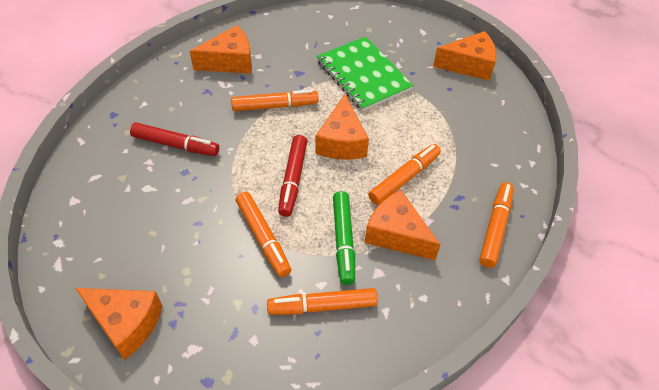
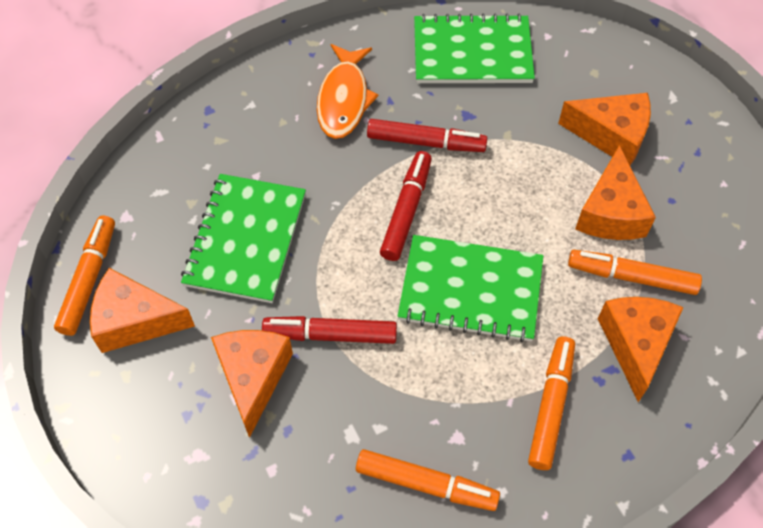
green marker: [333,191,355,285] = 1 -> none = 0
green notebook: [317,37,413,111] = 1 -> [181,174,306,303] [397,235,543,342] [414,14,535,83] = 3
orange fish: none = 0 -> [317,44,379,139] = 1
orange marker: [231,90,319,111] [236,192,291,277] [267,288,378,315] [368,144,441,205] [479,182,514,268] = 5 -> [54,215,115,336] [356,449,500,511] [528,336,575,470] [568,250,702,295] = 4
red marker: [130,122,219,156] [278,135,307,217] = 2 -> [262,316,397,344] [367,119,487,152] [380,151,432,261] = 3

